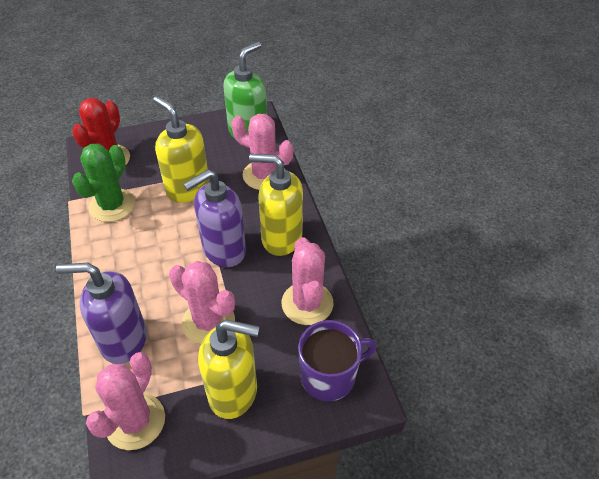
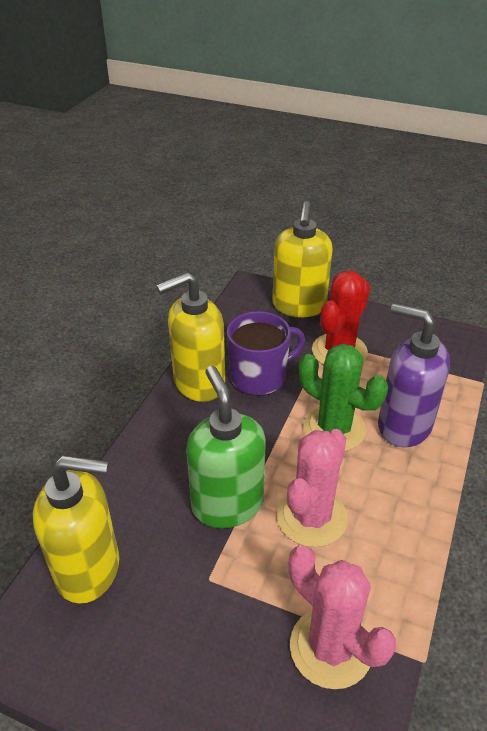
pink cactus: [86,352,165,450] [169,261,235,344] [231,114,293,190] [282,237,334,325] = 4 -> [277,429,348,547] [288,545,396,689] = 2
purple soap dispenser: [56,263,147,364] [183,169,246,267] = 2 -> [378,303,450,448] = 1

